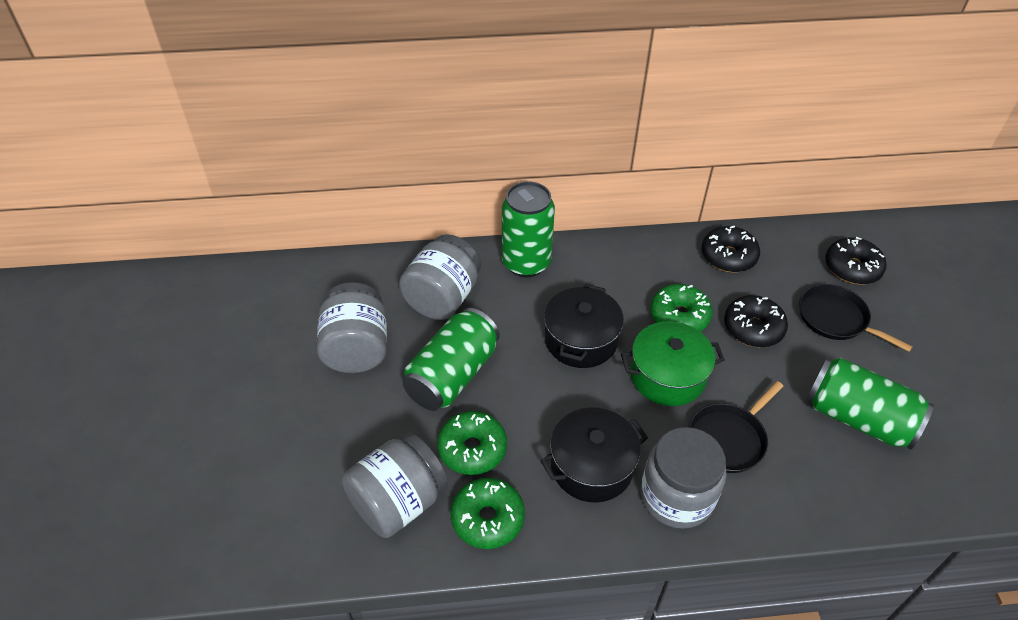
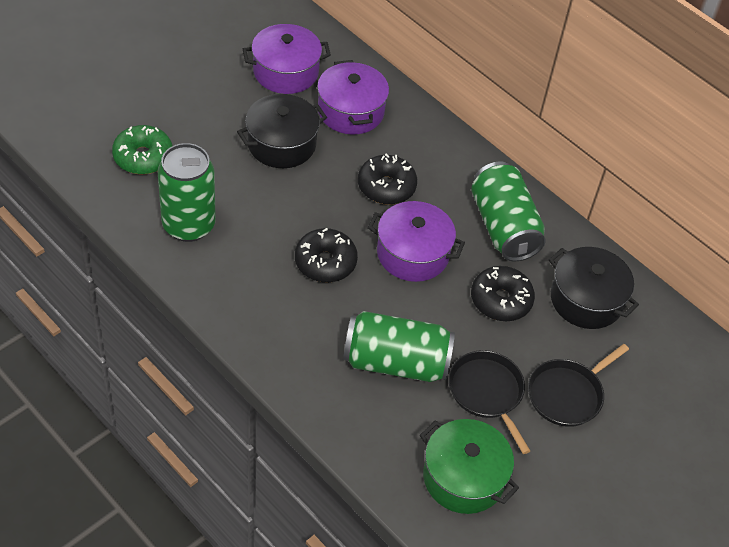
green donut: [437,411,507,475] [451,478,525,549] [650,284,713,332] = 3 -> [112,125,173,175] = 1
grey jar: [317,282,387,373] [342,433,448,538] [399,234,481,320] [641,427,726,529] = 4 -> none = 0
purple pot: none = 0 -> [243,24,331,94] [317,60,389,135] [368,201,465,282] = 3

